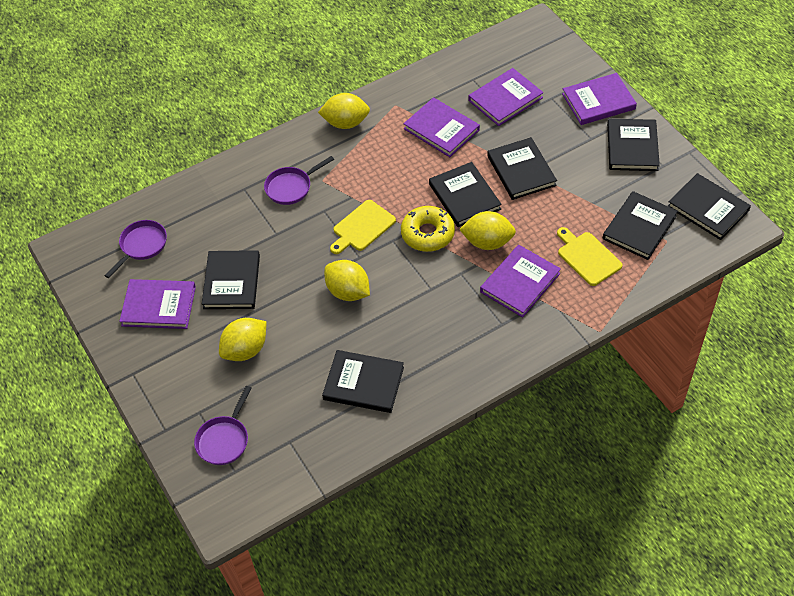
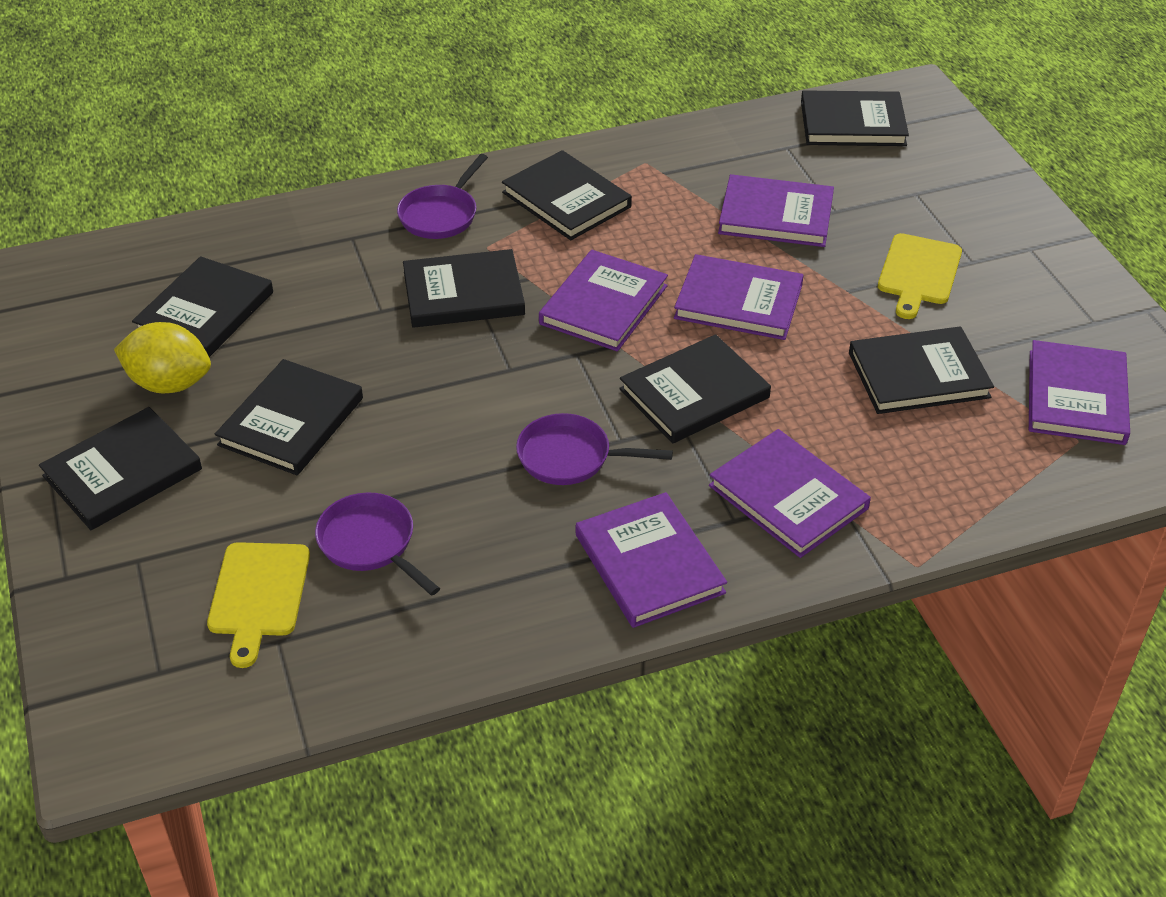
black book: [202,250,260,309] [322,350,404,413] [429,162,502,227] [487,137,557,200] [603,191,678,260] [607,119,660,171] [668,173,751,240] = 7 -> [39,407,202,530] [132,256,273,357] [215,359,363,475] [403,249,525,328] [502,150,632,240] [619,334,771,443] [801,90,909,146] [849,326,994,414] = 8
purple book: [119,279,196,329] [404,97,480,157] [468,68,544,126] [480,245,561,318] [562,73,637,125] = 5 -> [539,250,668,352] [576,492,727,628] [674,254,804,340] [709,429,871,558] [718,174,834,247] [1029,340,1130,445] = 6
yellow donut: [401,206,455,252] = 1 -> none = 0
yellow lemon: [219,318,266,361] [318,93,370,129] [324,260,370,301] [459,211,516,250] = 4 -> [114,322,211,393] = 1

